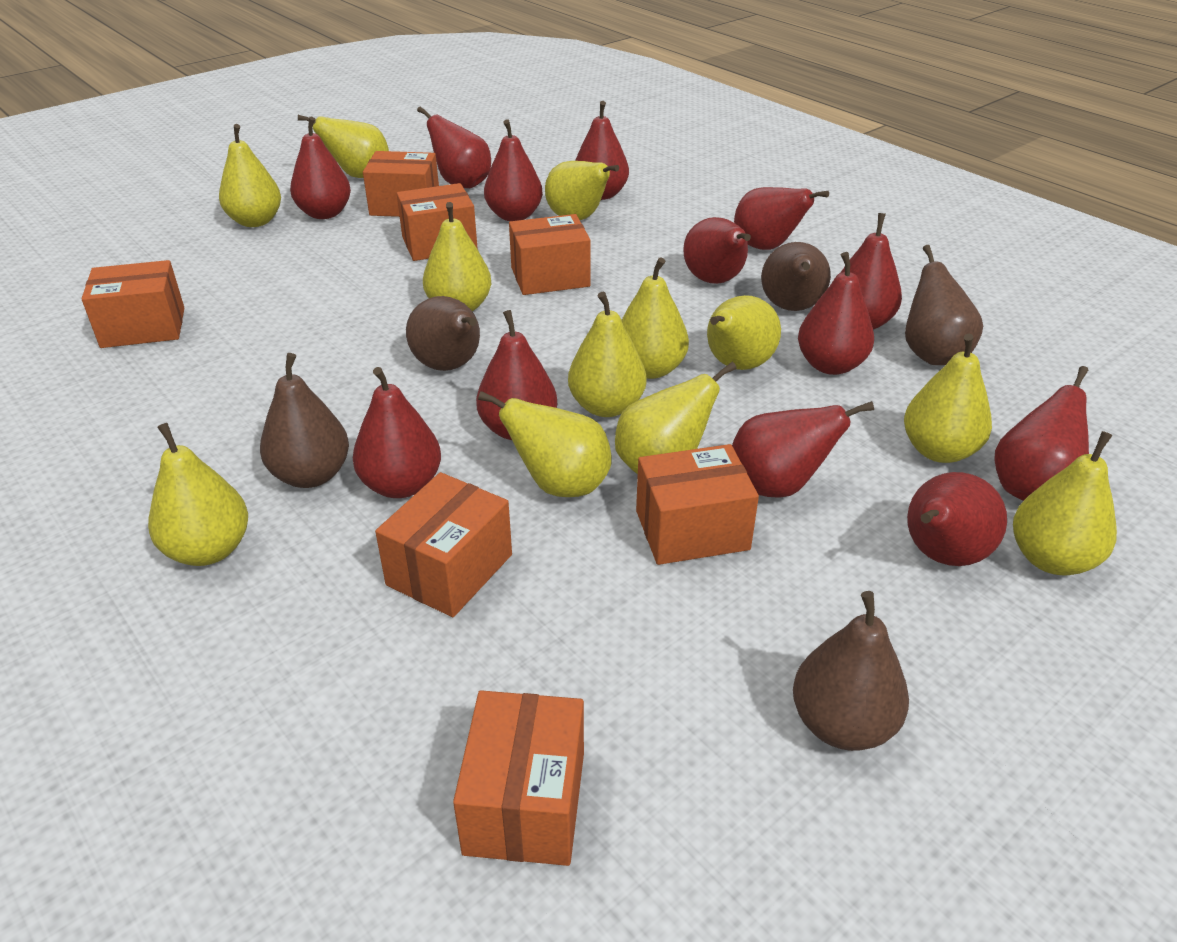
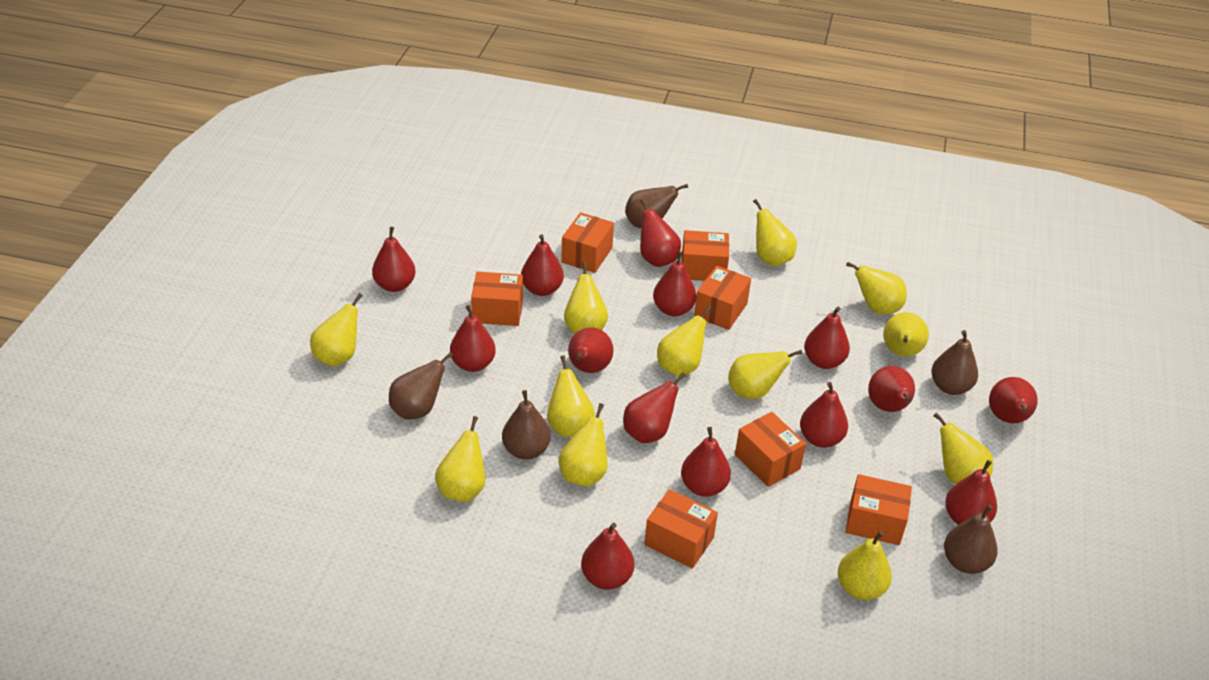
red pear: [290,117,351,219] [353,367,441,498] [417,106,491,188] [476,310,557,440] [484,119,543,221] [575,101,629,200] [683,217,751,284] [732,401,874,498] [734,187,829,250] [798,252,874,375] [840,213,902,329] [907,472,1007,566] [994,366,1089,501] = 13 -> [372,227,416,292] [450,305,496,372] [521,234,564,296] [568,328,614,373] [581,523,634,590] [623,372,686,443] [640,199,681,267] [653,251,697,316] [681,427,731,497] [800,382,848,448] [804,307,850,369] [868,366,915,412] [945,460,997,525] [989,377,1038,423] = 14

